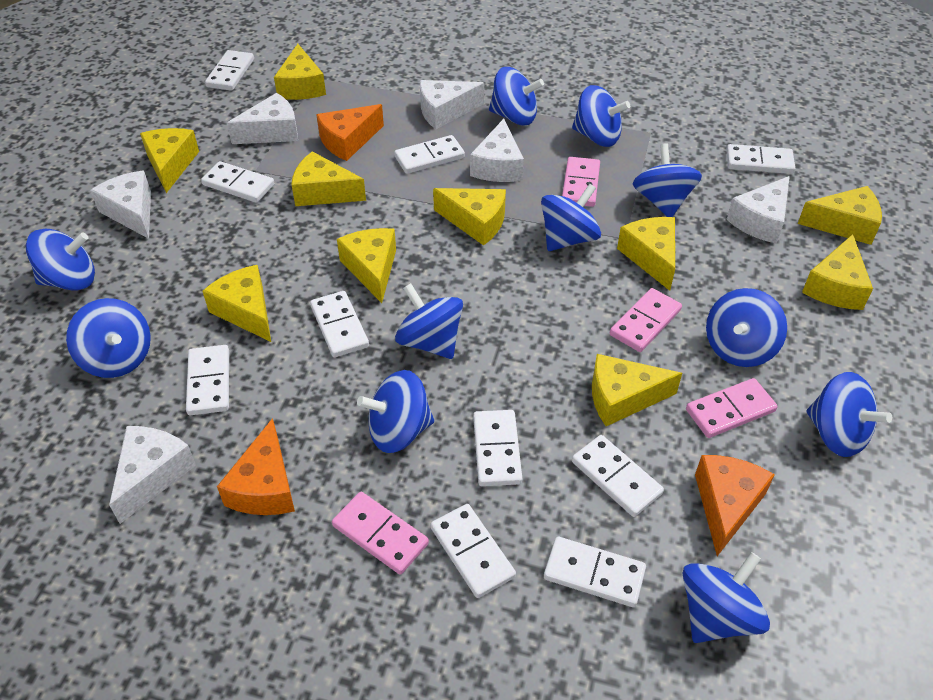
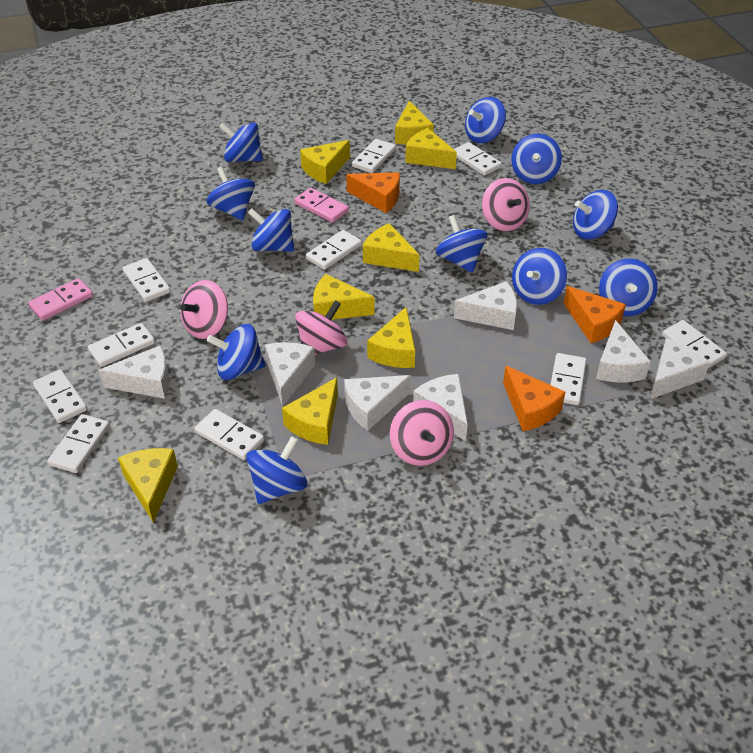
pink domino: [332,492,429,575] [562,157,600,207] [610,288,682,352] [686,378,778,438] = 4 -> [28,278,93,321] [294,188,349,223] = 2
pink spinning top: none = 0 -> [180,280,228,339] [295,300,347,355] [390,400,454,466] [482,178,530,231] = 4
white cheese: [90,171,151,239] [109,426,196,524] [227,93,298,144] [420,80,484,129] [470,119,524,182] [726,176,790,244] = 6 -> [99,346,169,399] [265,342,315,407] [344,375,411,431] [413,374,468,441] [454,281,517,330] [596,320,651,382] [650,338,710,399] = 7
yellow cheese: [140,128,199,193] [203,265,271,342] [274,44,326,100] [291,151,366,206] [337,228,396,303] [433,188,506,246] [592,354,682,426] [617,217,675,291] [798,186,882,245] [802,234,873,310] = 10 -> [118,448,178,523] [282,377,338,445] [300,140,350,184] [313,274,375,320] [363,223,419,272] [367,307,415,368] [395,101,434,144] [405,128,457,169] = 8

